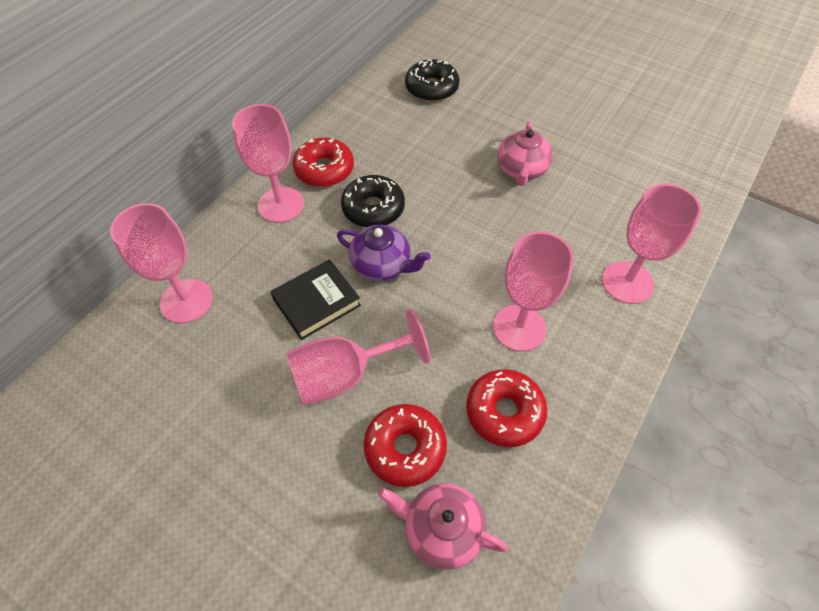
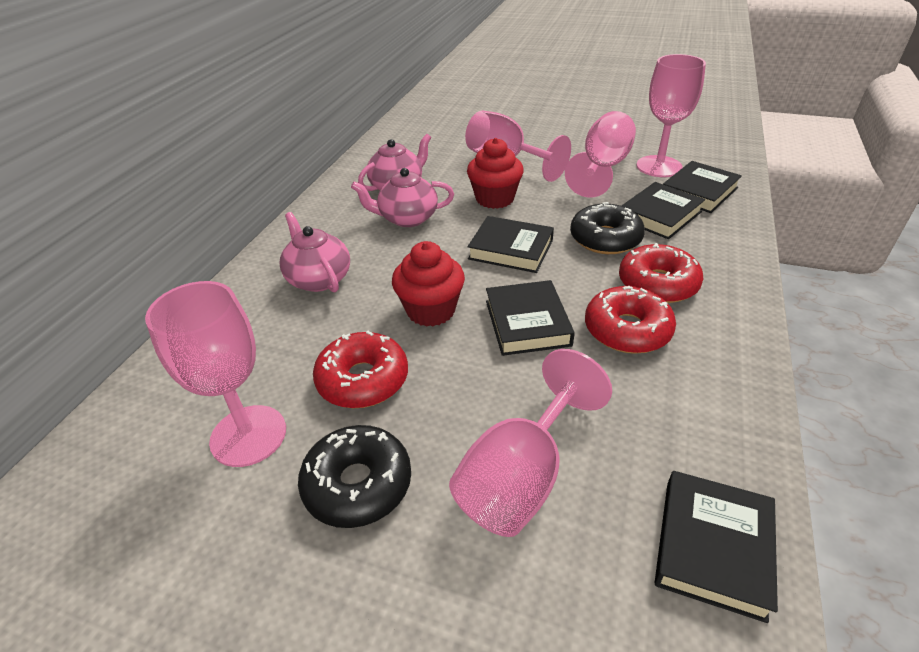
black book: [270,259,361,340] = 1 -> [467,216,554,273] [486,280,575,356] [622,182,705,239] [655,471,778,623] [663,161,742,213] = 5
pink teapot: [378,483,508,570] [497,121,553,186] = 2 -> [280,212,350,293] [351,168,454,227] [358,134,431,191] = 3
purple teapot: [337,225,431,281] = 1 -> none = 0
red cupcake: none = 0 -> [392,241,465,327] [467,138,524,209] = 2

